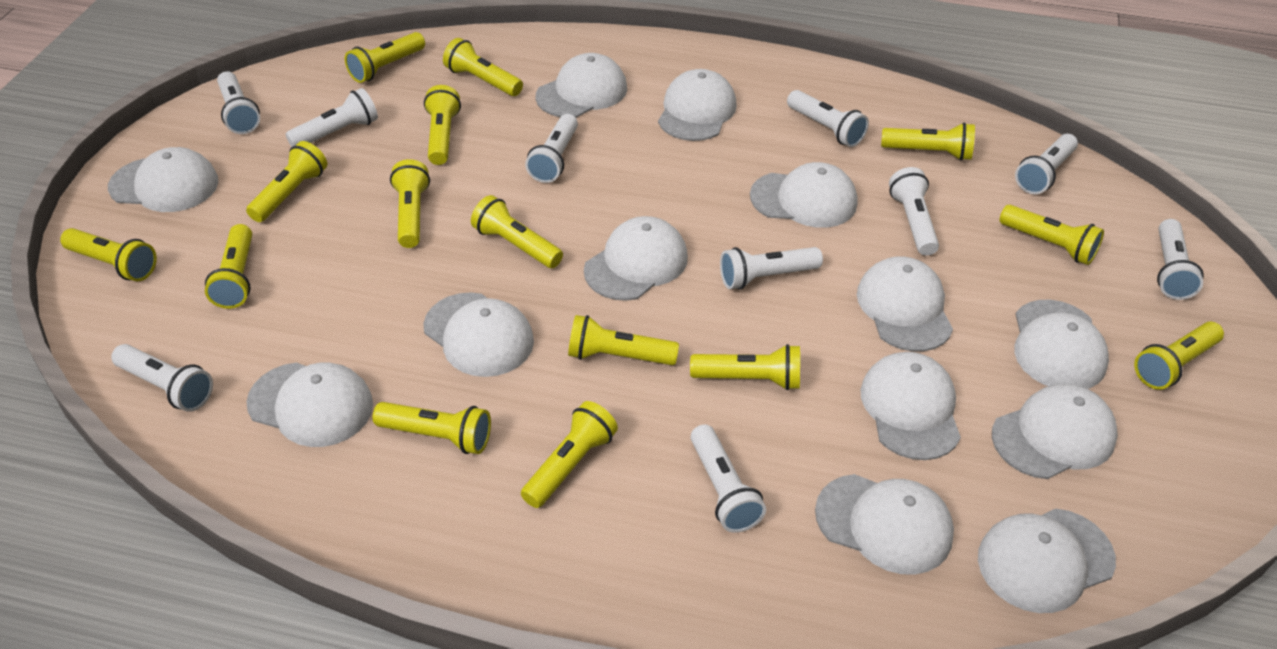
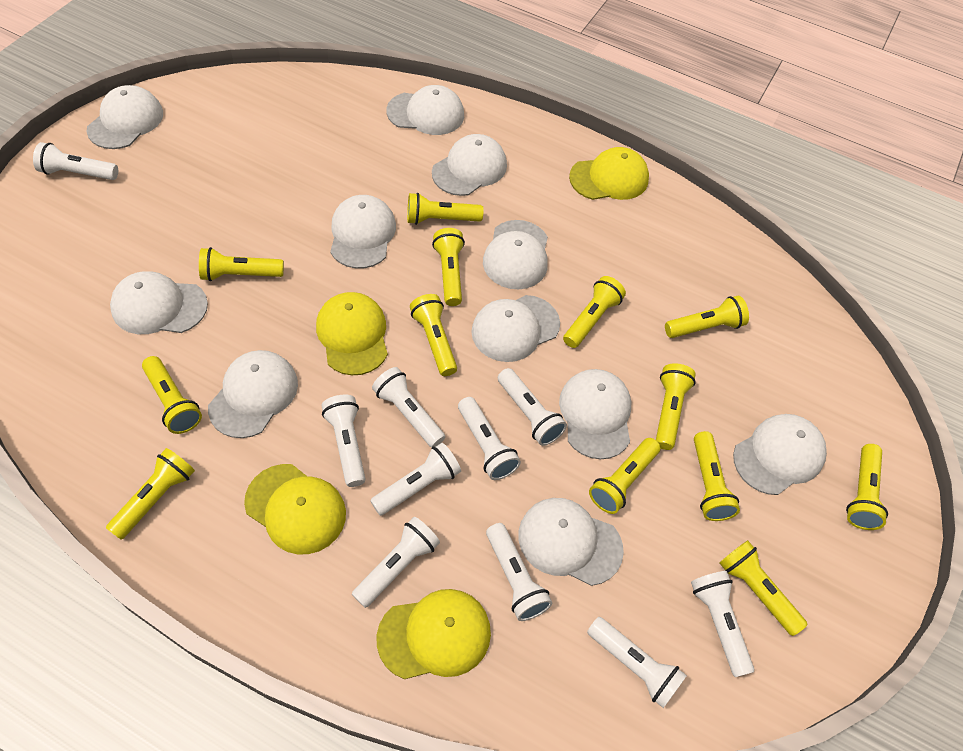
white cap: [108,147,218,212] [246,362,373,447] [423,292,534,377] [536,53,627,118] [584,216,688,301] [658,69,737,141] [750,162,857,228] [815,474,954,575] [857,256,953,351] [860,352,961,460] [978,508,1116,613] [992,384,1118,479] [1014,300,1109,389] = 13 -> [87,85,163,149] [110,271,208,334] [208,350,298,438] [330,195,396,269] [386,85,464,135] [432,134,507,196] [471,295,560,362] [483,220,548,289] [518,498,624,586] [559,369,631,459] [733,414,827,495] = 11
yellow cap: none = 0 -> [244,464,346,554] [316,292,388,375] [377,589,491,679] [569,147,649,200] = 4
yellow flashlight: [60,228,157,281] [205,224,252,309] [246,141,327,222] [345,32,425,83] [373,402,491,454] [390,159,430,248] [424,85,461,165] [443,38,523,96] [471,195,563,268] [521,401,618,508] [568,315,679,365] [690,344,800,390] [881,122,975,161] [999,205,1104,265] [1134,322,1224,390] = 15 -> [106,448,195,540] [142,356,202,434] [199,247,284,281] [407,193,483,225] [410,294,457,376] [432,228,465,306] [563,276,626,348] [589,438,660,514] [656,363,696,450] [665,296,749,338] [694,431,740,521] [720,540,807,636] [846,444,888,530] = 13

